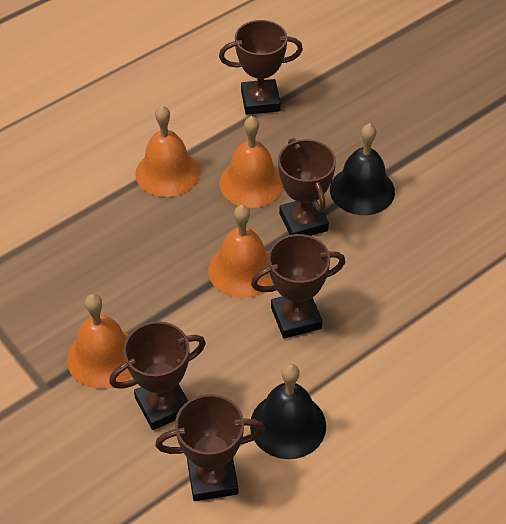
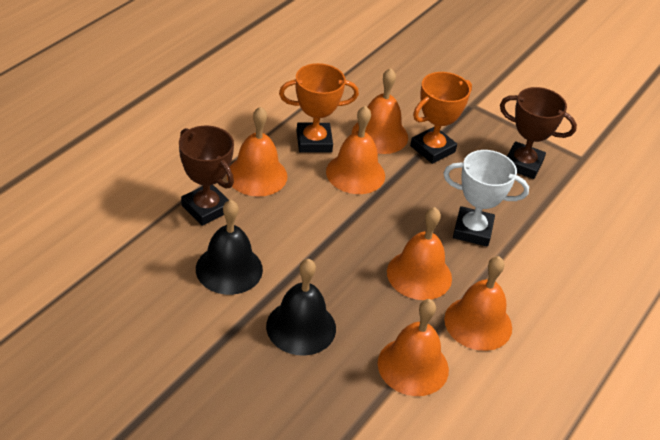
brown trophy: [109,321,206,430] [155,394,265,501] [219,20,303,115] [251,234,345,338] [278,138,336,236] = 5 -> [179,126,234,226] [500,87,577,179] = 2
orange bell: [67,294,132,389] [135,106,200,197] [208,205,273,298] [219,116,283,208] = 4 -> [227,107,287,197] [326,106,385,194] [352,68,408,154] [378,299,449,396] [387,207,452,300] [444,256,512,351] = 6
orange trophy: none = 0 -> [279,63,359,152] [410,72,472,164] = 2
white trophy: none = 0 -> [443,150,529,247] = 1

